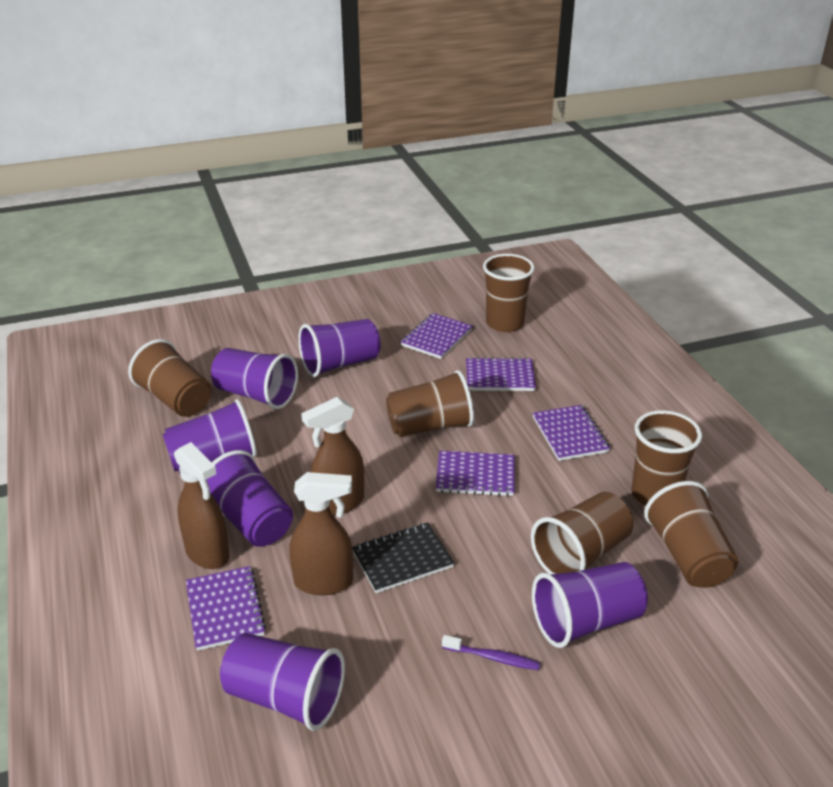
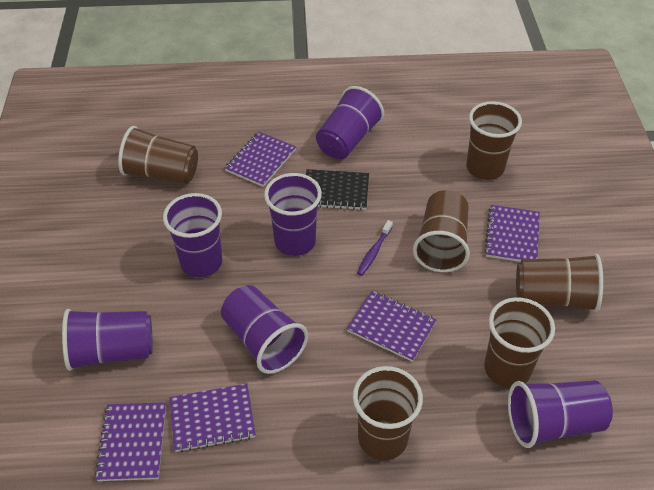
brown spray bottle: [174,442,229,569] [289,472,353,595] [301,397,364,516] = 3 -> none = 0

